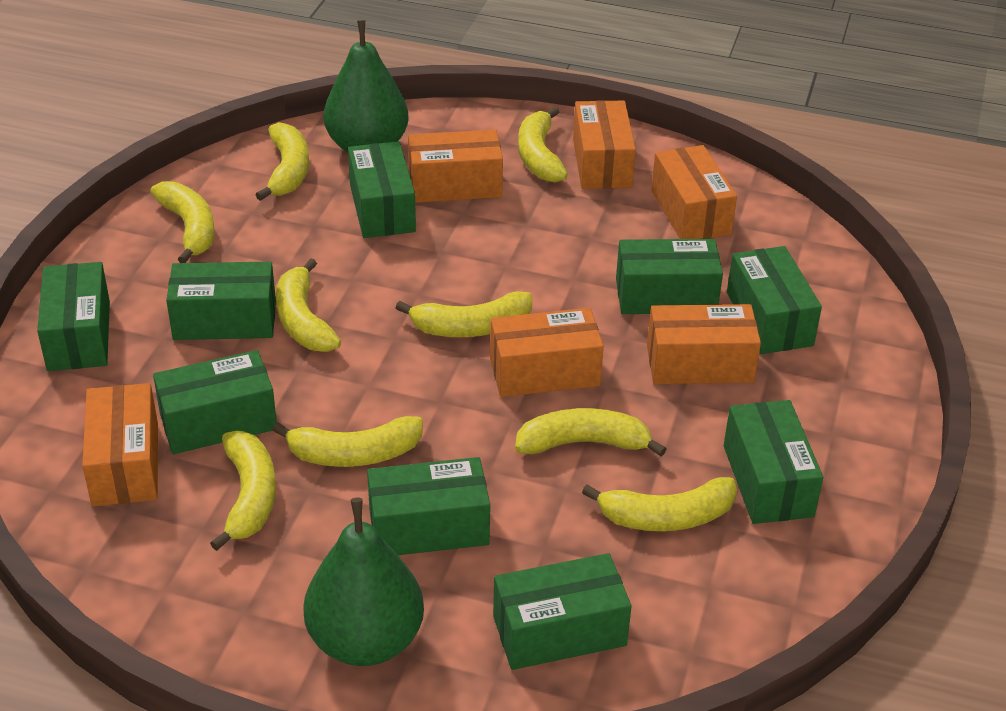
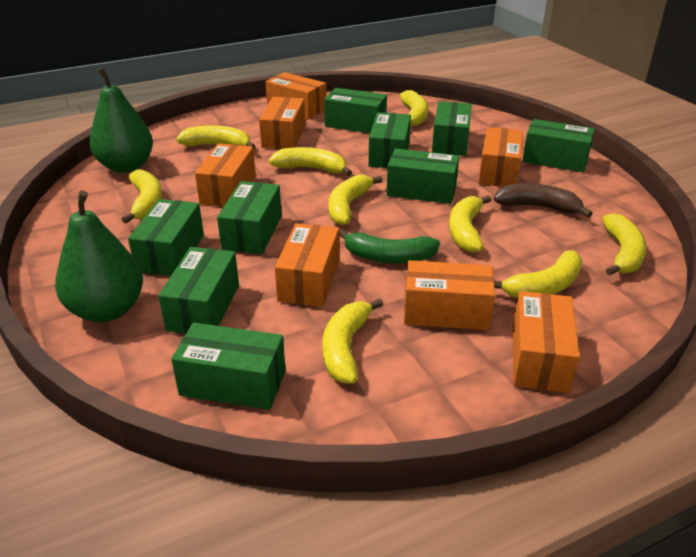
brown banana: none = 0 -> [494,183,593,218] = 1
green banana: none = 0 -> [339,229,440,263] = 1
orange box: [82,383,158,506] [408,129,503,203] [490,308,604,397] [573,100,636,189] [647,304,761,384] [651,145,737,239] = 6 -> [195,143,256,206] [259,97,305,149] [266,72,326,119] [275,223,339,307] [404,260,495,330] [478,127,523,187] [512,291,580,393] = 7

